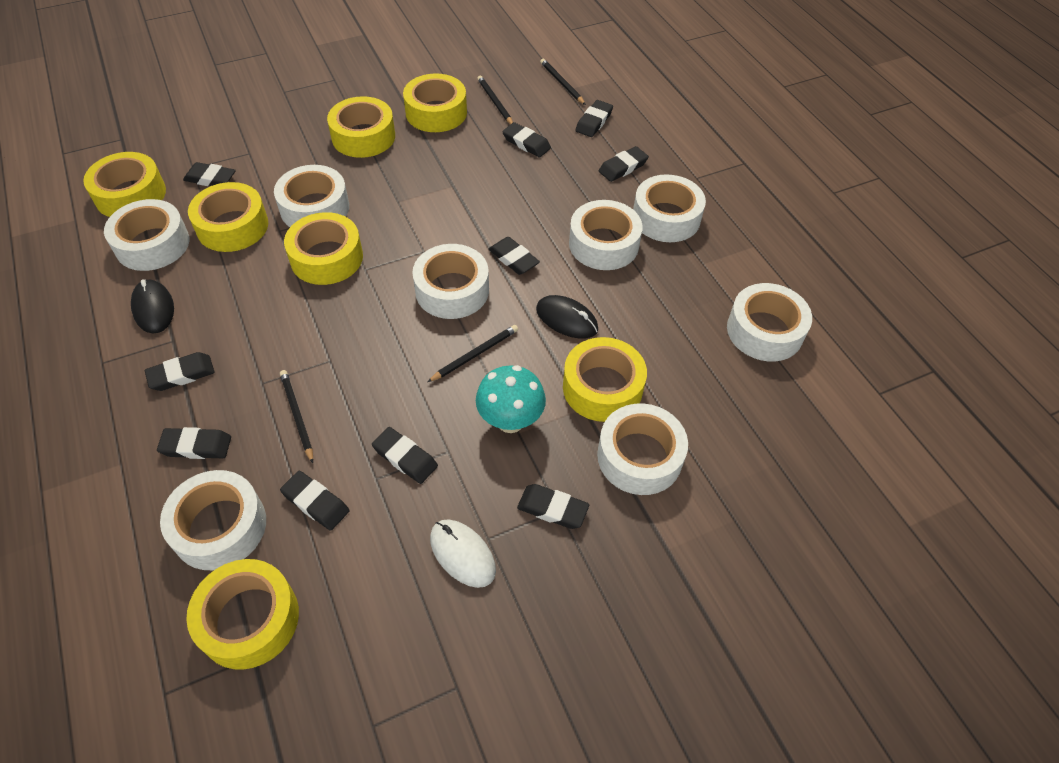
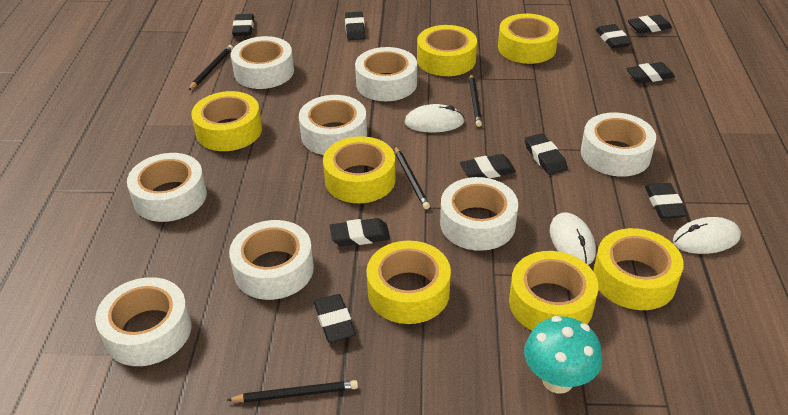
black mouse: [131,279,174,333] [536,295,598,339] = 2 -> none = 0
white mouse: [430,519,496,588] = 1 -> [405,104,464,132] [550,212,596,265] [673,217,741,254] = 3

